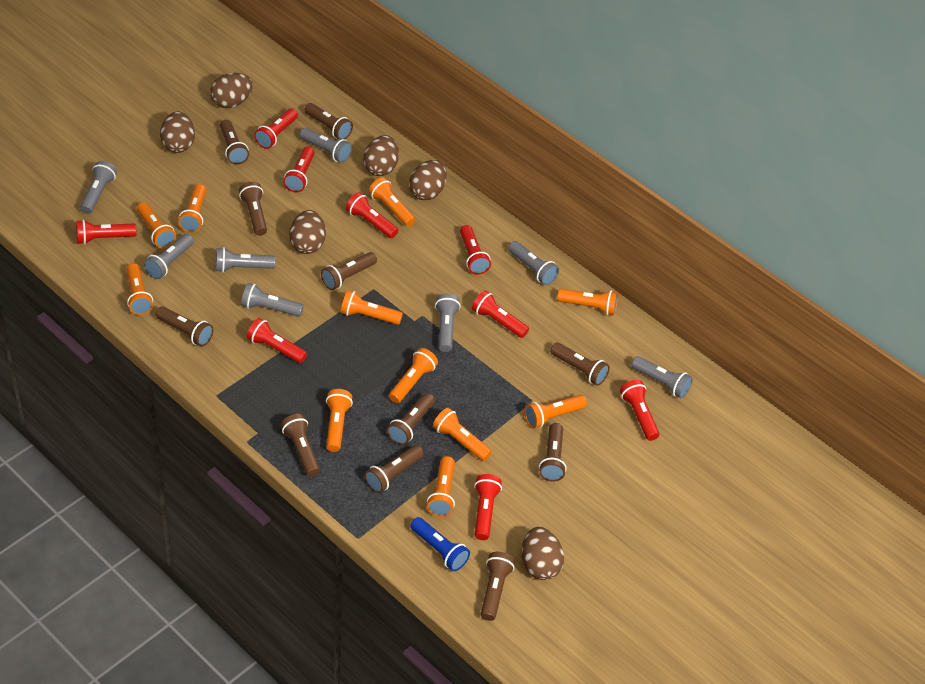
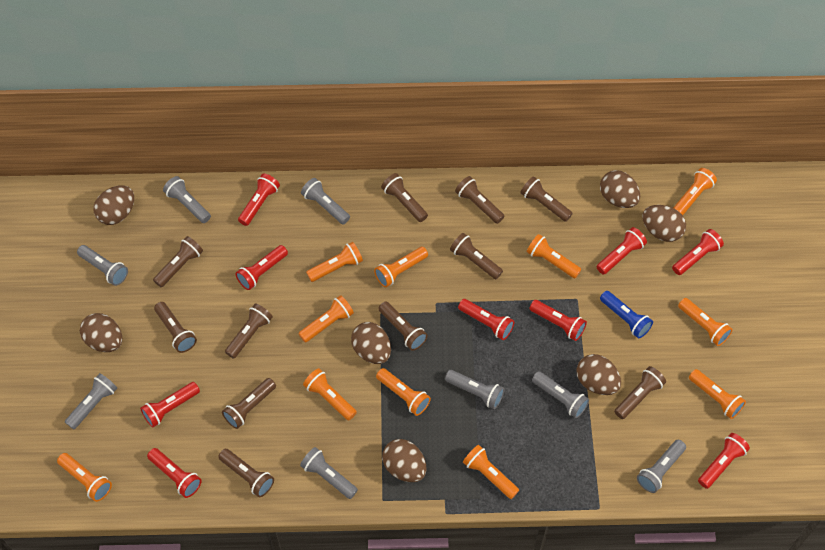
brown egg: [160,111,195,153] [210,73,253,108] [289,210,326,254] [364,135,399,176] [409,160,447,200] [522,527,564,580] = 6 -> [80,313,122,352] [93,185,134,225] [351,322,391,364] [382,439,426,482] [576,354,621,395] [600,170,640,208] [642,205,686,242] = 7

